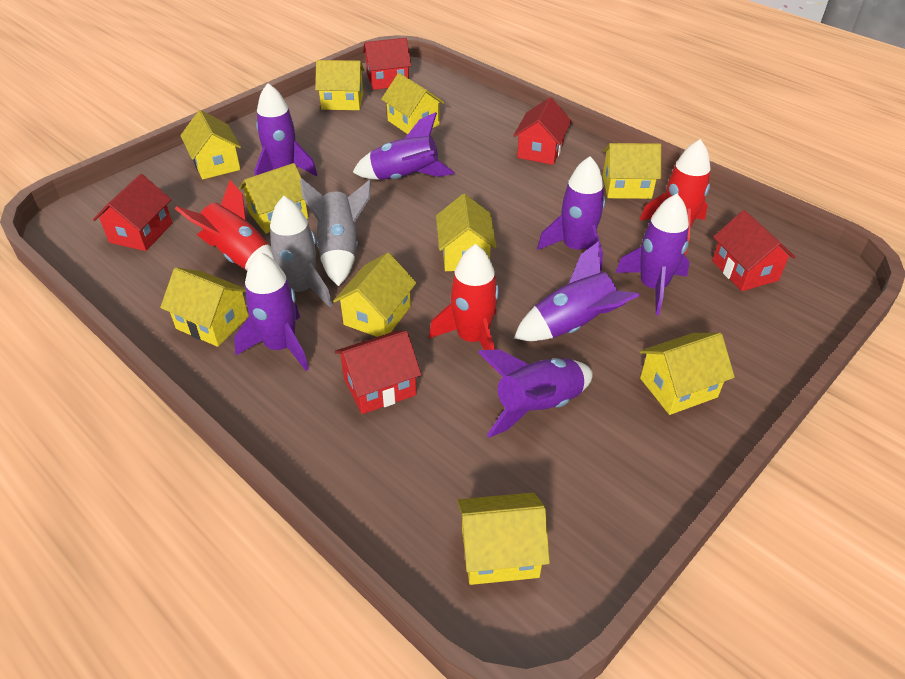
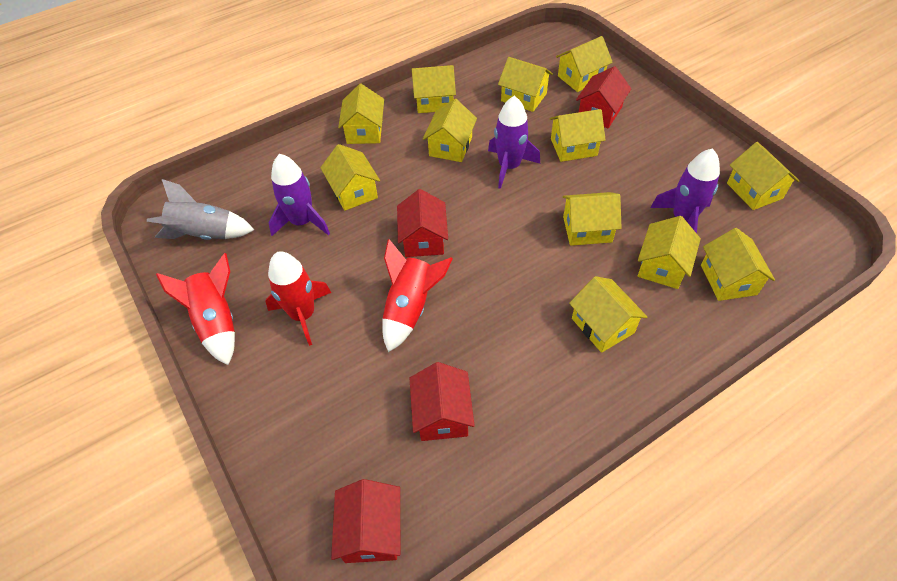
grey rocket: [270,196,333,307] [300,178,371,286] = 2 -> [147,179,254,240] = 1
purple rocket: [234,252,309,371] [254,83,317,176] [353,112,455,180] [478,349,593,438] [514,241,640,341] [537,156,605,270] [615,194,690,315] = 7 -> [268,154,330,236] [488,96,540,189] [650,148,720,233] = 3
red house: [93,174,172,251] [335,331,422,414] [363,38,412,90] [513,97,571,165] [712,210,796,291] = 5 -> [331,479,400,563] [397,189,448,257] [409,362,475,441] [576,66,631,128] = 4
yellow house: [160,267,249,347] [180,110,241,179] [239,163,308,234] [315,60,365,110] [333,253,417,337] [381,73,444,134] [436,194,497,271] [457,492,550,585] [602,143,661,199] [640,333,735,415] = 10 -> [320,144,380,211] [338,84,384,144] [412,65,456,113] [423,99,477,162] [498,57,553,112] [550,109,606,162] [556,36,613,92] [563,192,622,246] [569,276,647,353] [638,216,701,289] [701,228,775,301] [727,142,799,210] = 12

